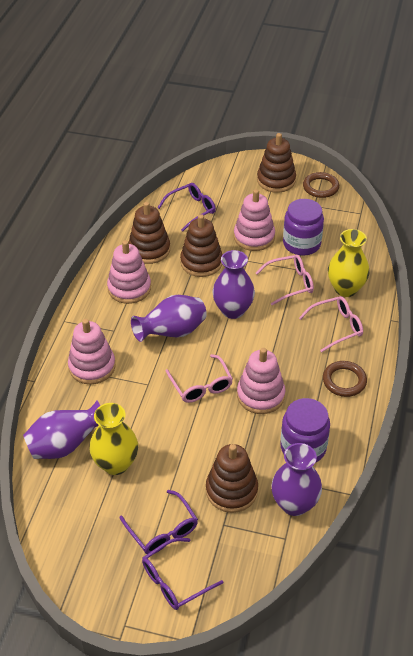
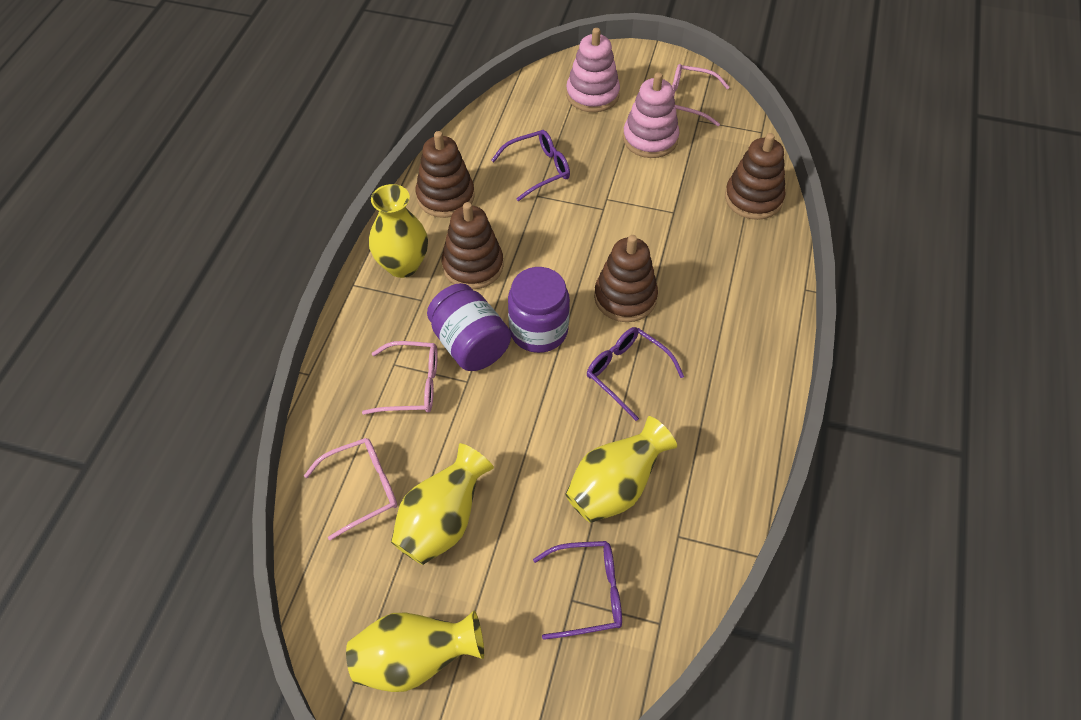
brown ring: [303,172,339,198] [323,361,367,397] = 2 -> none = 0
pink stacking toy: [68,319,116,384] [107,240,151,304] [234,189,275,251] [237,348,285,414] = 4 -> [566,28,620,112] [623,72,679,158] = 2
purple vase: [23,400,100,459] [131,295,207,342] [212,250,255,319] [271,443,322,516] = 4 -> none = 0
yellow vase: [89,403,138,475] [328,229,369,297] = 2 -> [346,611,484,692] [369,184,428,278] [391,443,494,565] [565,416,677,523] = 4

